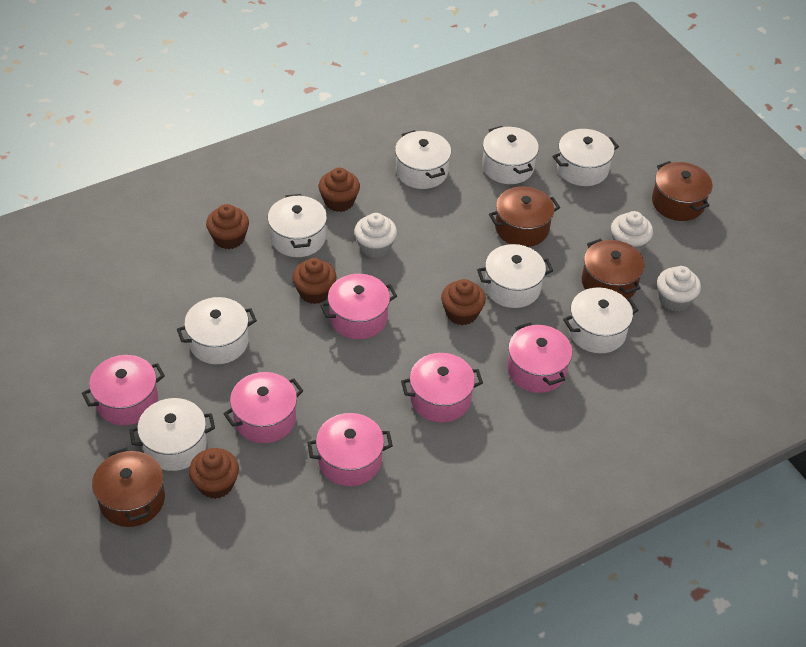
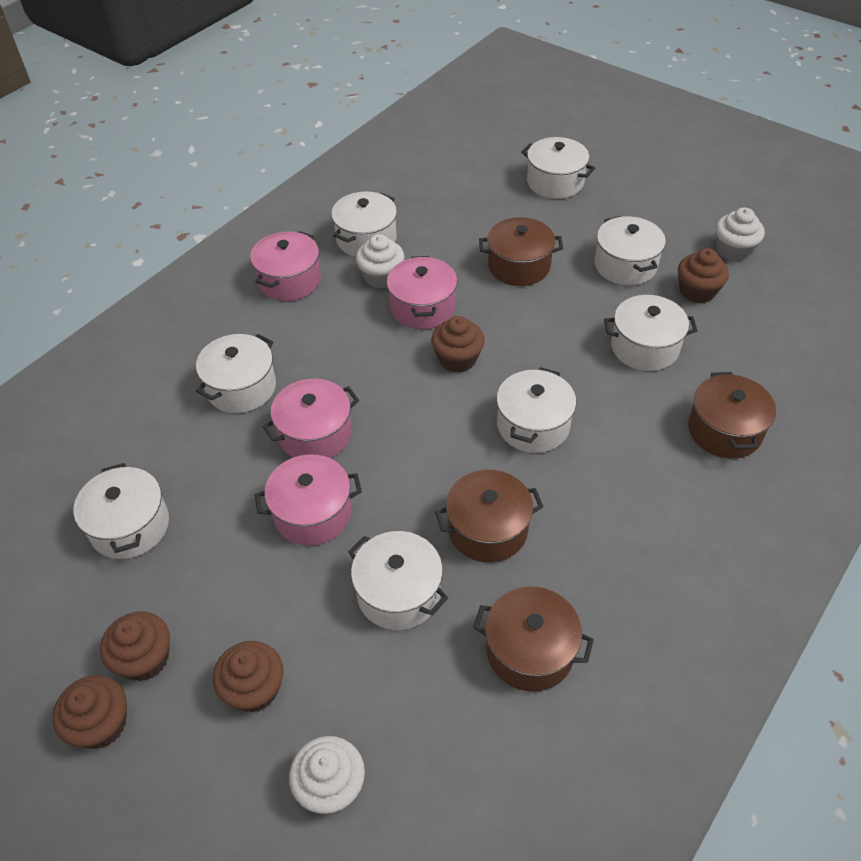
pink pot: [82,355,165,425] [224,372,303,443] [307,413,393,486] [320,274,397,339] [401,353,483,423] [507,322,572,393] = 6 -> [250,231,321,301] [255,454,362,546] [263,379,359,458] [387,256,457,329] = 4

